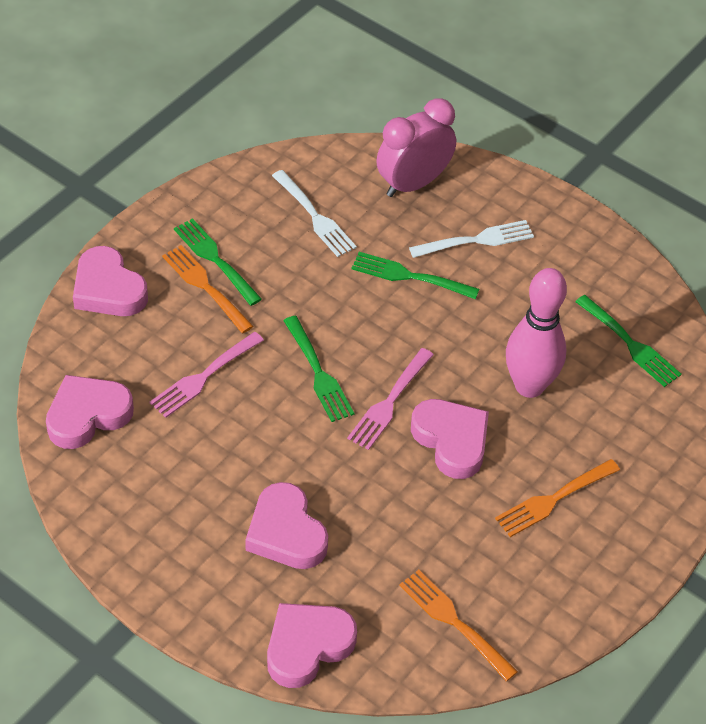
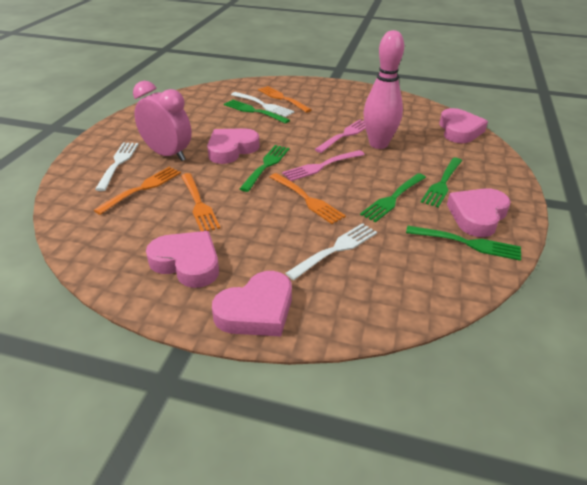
green fork: [174,218,262,306] [283,316,354,422] [352,252,479,299] [575,295,682,387] = 4 -> [224,100,290,124] [239,145,290,192] [360,173,426,222] [406,226,521,261] [421,158,462,207] = 5
orange fork: [162,245,254,333] [399,570,518,681] [495,459,620,537] = 3 -> [94,167,181,215] [181,173,220,231] [258,86,312,113] [270,173,346,224] = 4
white fork: [272,170,357,257] [409,220,534,258] = 2 -> [95,143,139,191] [231,92,295,117] [286,223,377,280] = 3

